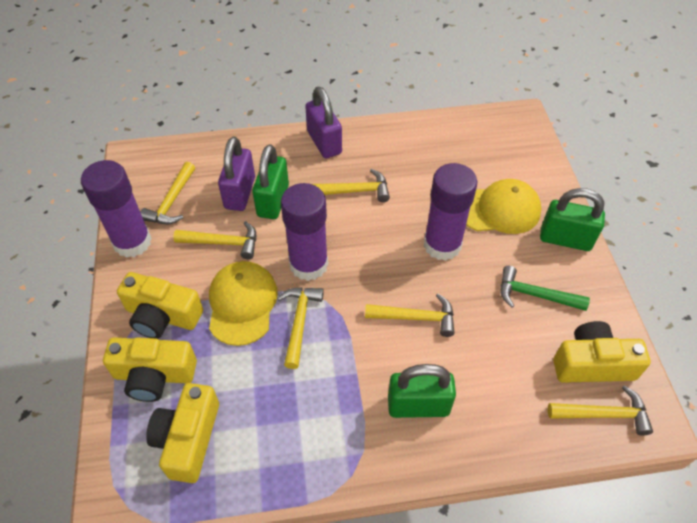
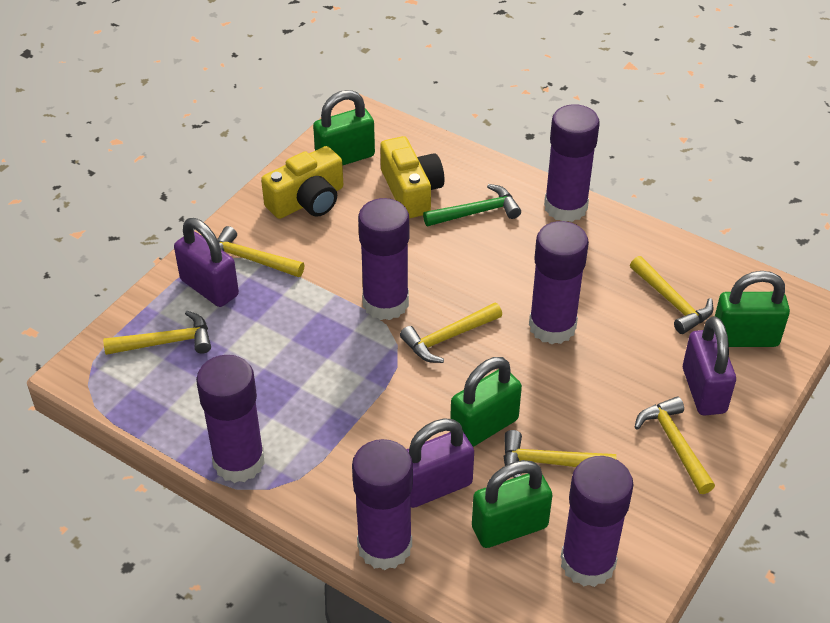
green padlock: [252,144,289,219] [388,364,456,418] [540,188,605,251] = 3 -> [313,90,375,166] [450,357,522,447] [472,460,553,548] [715,271,790,347] = 4
purple glue stick: [81,160,152,258] [281,183,328,281] [424,163,478,261] = 3 -> [196,355,265,483] [352,439,413,570] [358,198,409,320] [529,221,589,344] [544,104,600,222] [561,456,634,587] = 6
purple padlock: [218,137,255,211] [305,87,342,158] = 2 -> [174,218,239,307] [406,418,474,508] [683,316,736,416] = 3
yellow camera: [103,337,197,402] [117,272,203,339] [146,383,219,483] [553,321,651,383] = 4 -> [261,146,343,219] [380,136,445,218] = 2
yellow cap: [209,261,278,346] [466,179,542,234] = 2 -> none = 0

